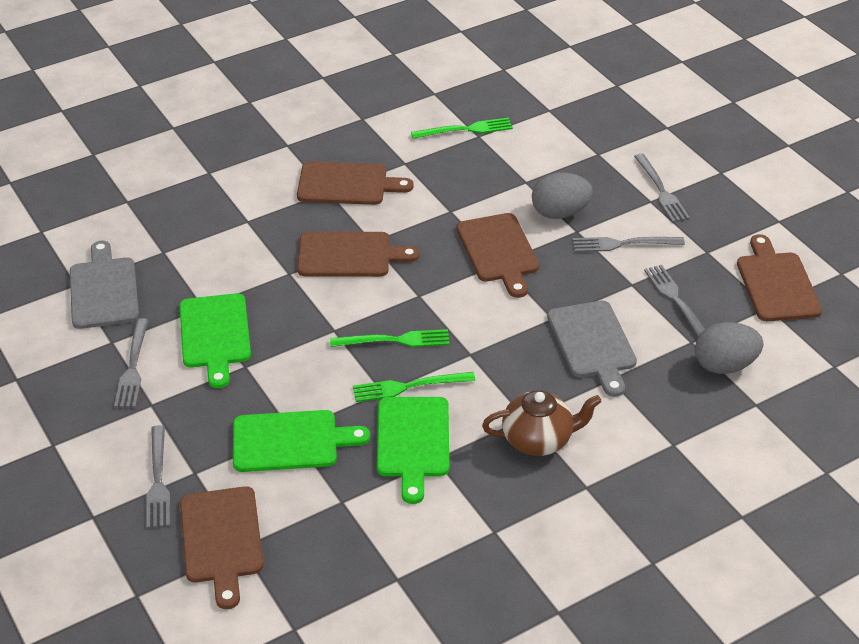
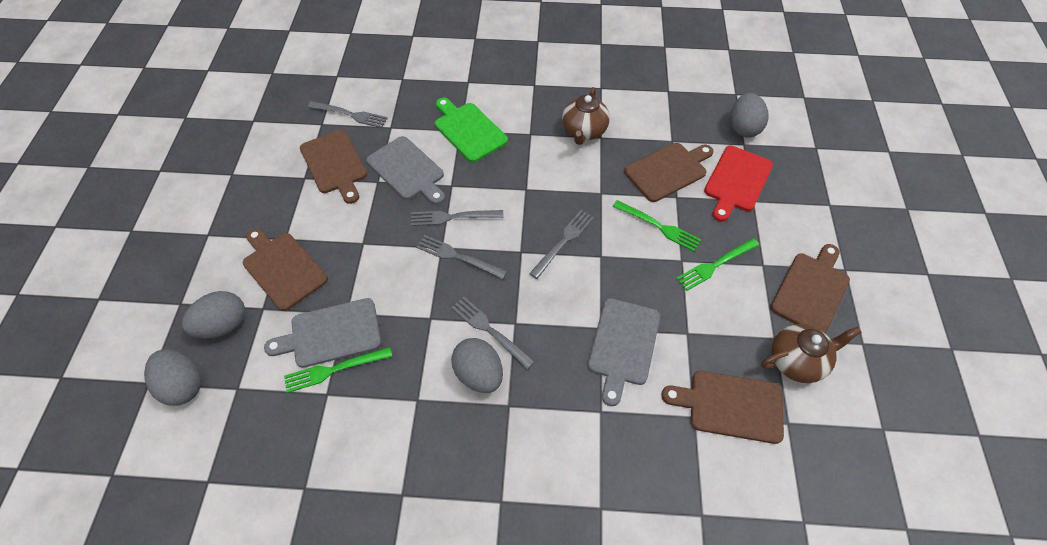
brown teapot: [482,390,602,456] = 1 -> [562,87,610,145] [761,324,862,383] = 2
green cutting board: [179,293,251,388] [233,410,370,472] [377,397,449,504] = 3 -> [435,98,508,162] = 1
grey cutting board: [70,241,139,329] [547,301,637,397] = 2 -> [264,298,381,368] [366,136,445,205] [588,298,660,406] = 3
grey egg: [532,173,593,219] [695,322,764,374] = 2 -> [144,349,201,406] [182,291,245,338] [451,338,503,393] [730,93,768,138] = 4
red cutting board: none = 0 -> [704,146,773,222] = 1

